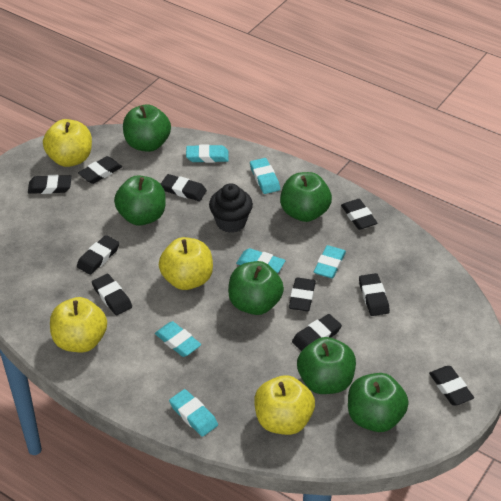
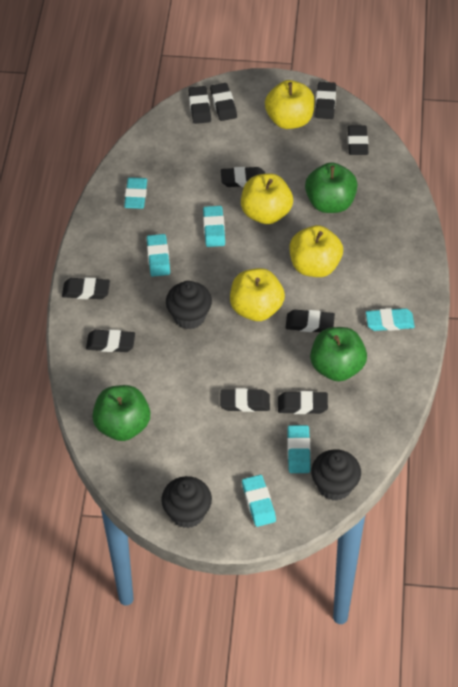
black cupcake: [209,183,253,233] = 1 -> [161,476,212,528] [166,281,212,330] [311,449,361,501] = 3
green apple: [114,175,166,226] [123,104,171,152] [228,261,284,315] [280,172,332,222] [297,337,356,394] [348,373,409,432] = 6 -> [92,385,150,441] [305,162,357,213] [310,327,367,381] = 3

